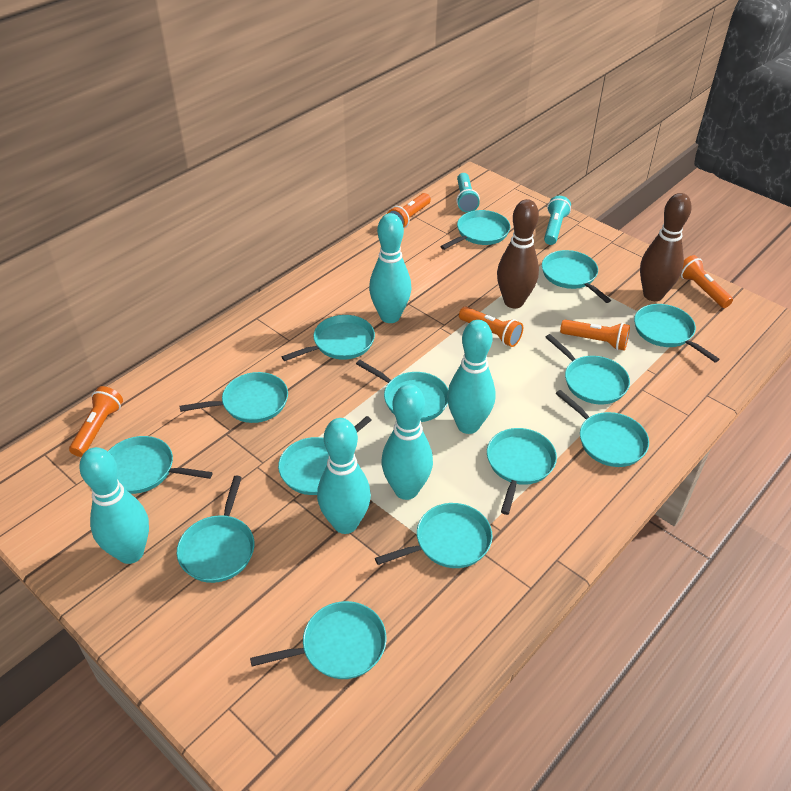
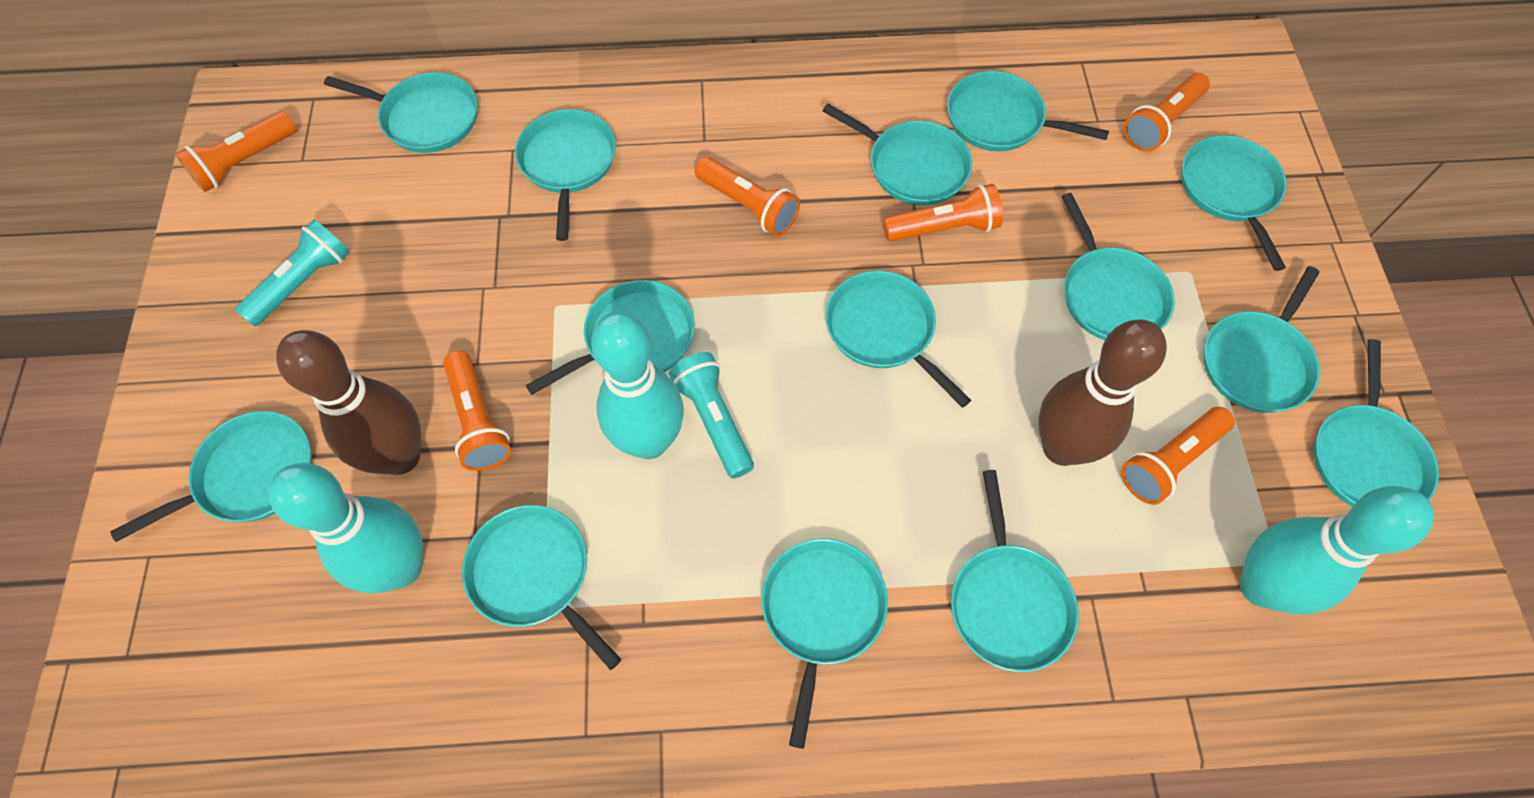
orange flashlight: [69,386,123,457] [387,193,431,228] [459,307,523,347] [560,320,630,351] [681,255,733,308] = 5 -> [175,111,297,192] [443,351,511,471] [695,157,800,236] [883,184,1003,242] [1121,407,1235,505] [1124,73,1210,152] = 6
turquoise bowling pin: [79,447,149,564] [317,418,371,534] [369,213,411,323] [381,384,433,500] [447,320,495,434] = 5 -> [269,463,423,594] [591,312,684,459] [1240,486,1434,614] = 3

